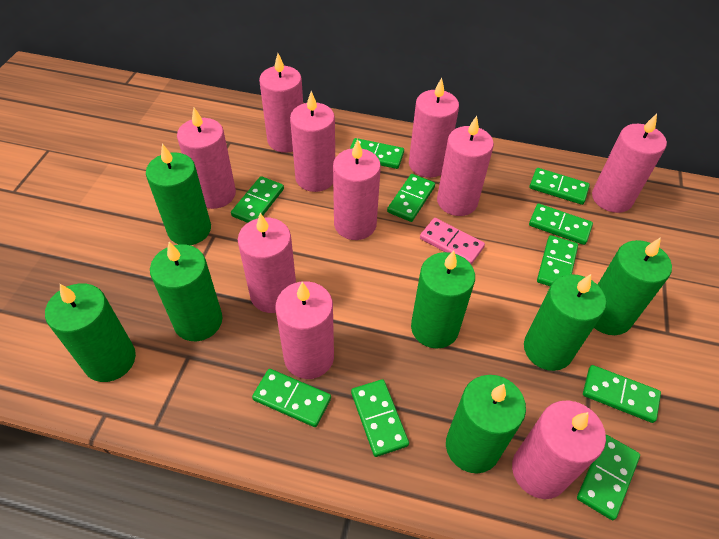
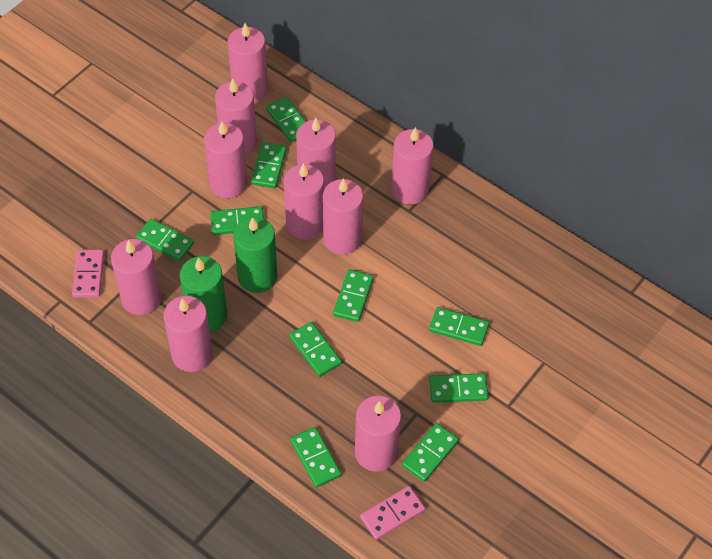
green candle: [45,284,136,382] [146,144,211,245] [150,242,222,341] [411,250,475,349] [446,375,526,473] [524,274,606,371] [594,237,672,335] = 7 -> [180,256,227,332] [233,217,277,293] = 2
pink domino: [420,218,485,264] = 1 -> [72,249,104,298] [360,486,425,540] = 2

